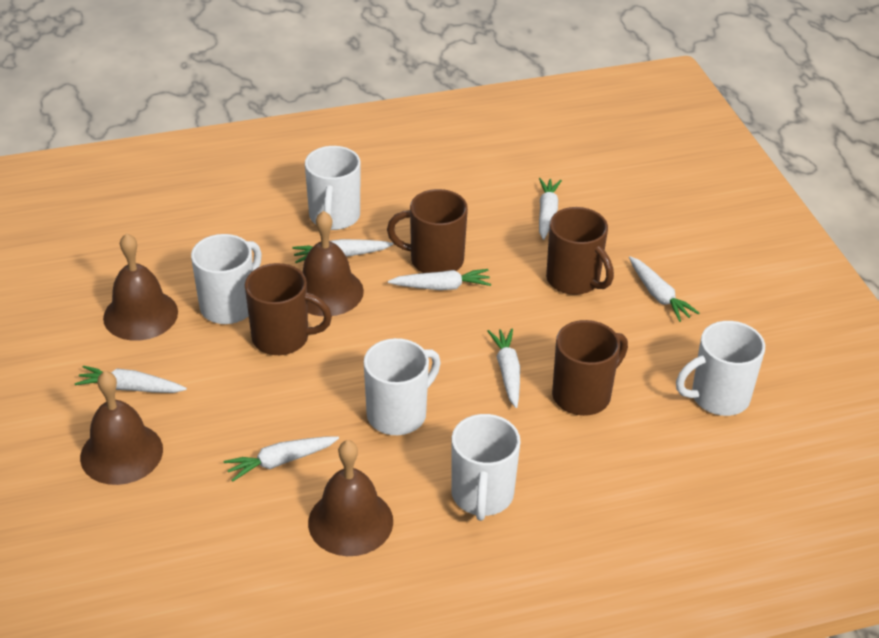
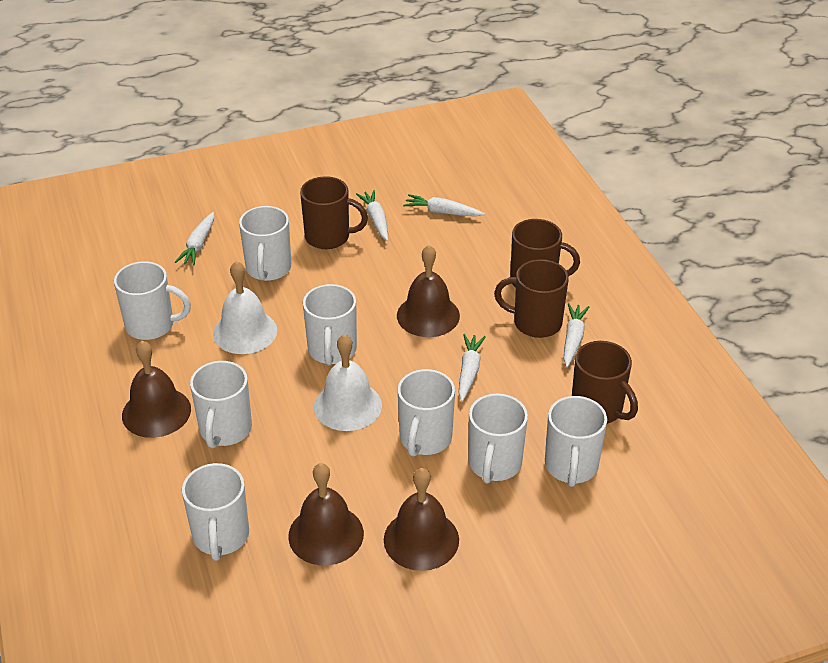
white bell: none = 0 -> [213,261,277,354] [314,334,382,431] = 2
white carrot: [75,366,187,393] [224,436,339,482] [292,239,393,263] [388,269,491,290] [487,328,520,408] [539,178,562,240] [629,256,699,322] = 7 -> [175,212,214,266] [356,190,388,241] [403,194,485,217] [459,334,486,402] [564,303,589,367] = 5
white mug: [191,234,262,324] [305,146,360,230] [364,338,441,435] [451,414,520,521] [676,321,765,416] = 5 -> [114,261,191,340] [182,463,249,561] [190,361,252,448] [239,206,291,281] [303,284,357,365] [398,369,455,457] [468,394,528,484] [545,396,607,487] = 8

